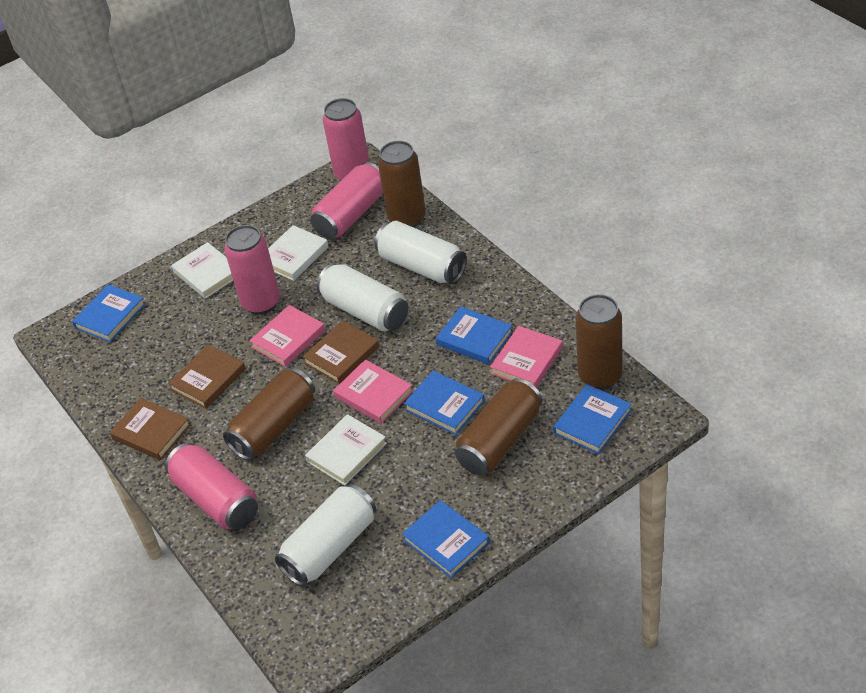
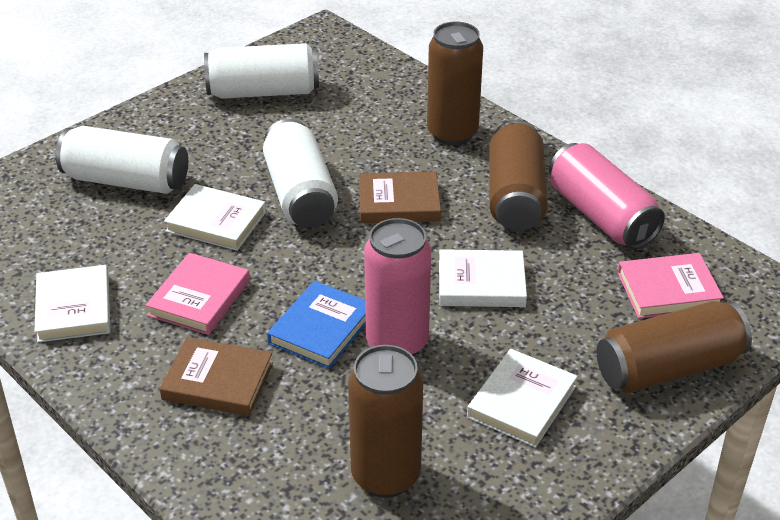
blue book: [72,284,145,342] [402,500,490,578] [404,371,485,435] [436,306,513,365] [553,384,632,454] = 5 -> [267,281,366,369] = 1
brown book: [110,398,191,460] [168,345,246,409] [302,320,379,384] = 3 -> [160,337,273,416] [359,171,441,223] = 2
pink book: [249,305,325,367] [333,359,413,424] [490,326,563,388] = 3 -> [145,253,250,335] [618,253,724,318] = 2
pink can: [165,443,258,530] [224,225,280,315] [311,162,383,239] [323,98,370,181] = 4 -> [364,218,431,356] [549,143,665,249] = 2
white book: [171,242,233,299] [268,225,329,281] [305,414,387,485] = 3 -> [34,265,110,343] [164,184,266,251] [439,249,527,307] [467,349,578,448] = 4

